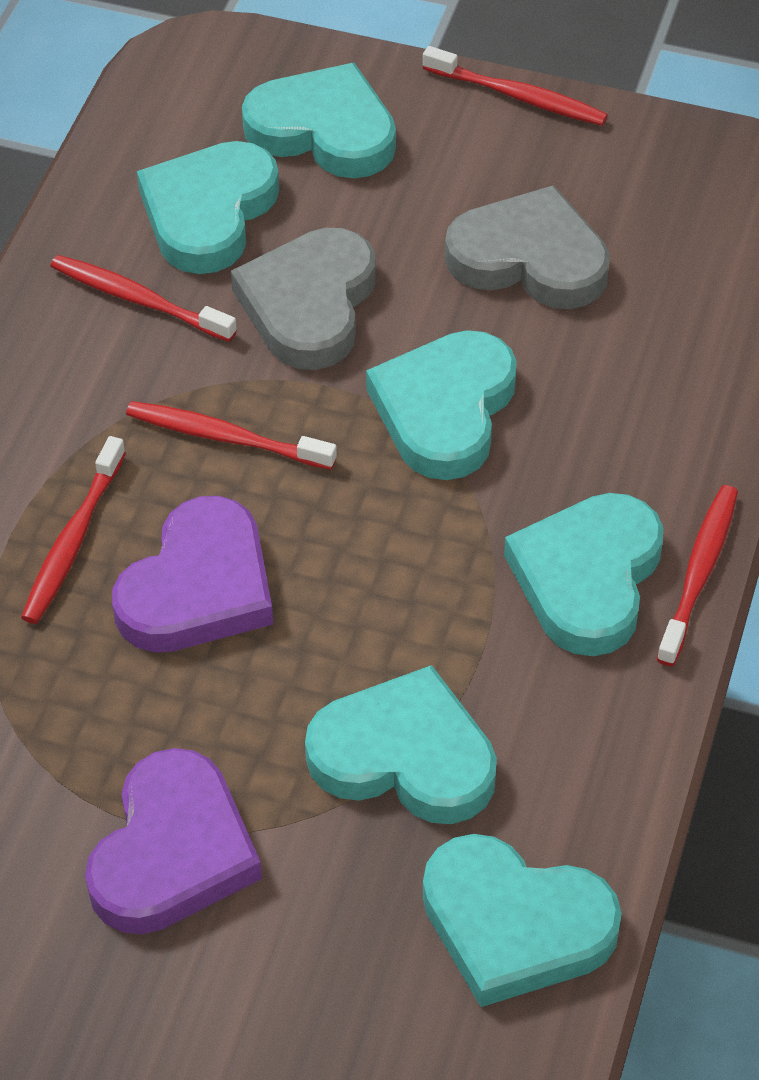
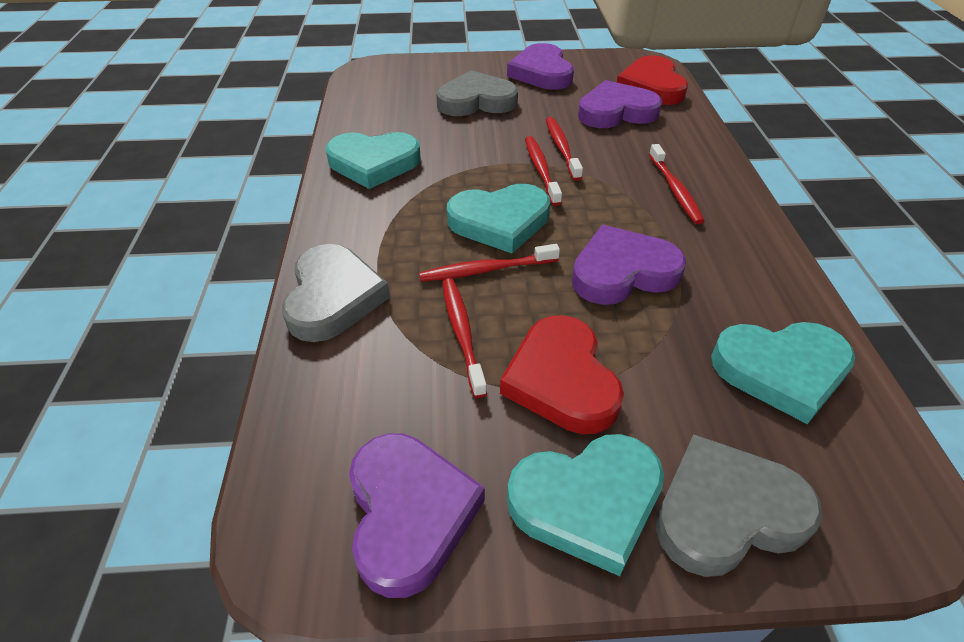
grey heart: [231,228,376,370] [445,185,610,309] = 2 -> [282,244,390,342] [436,70,518,116] [656,434,822,577] = 3
purple heart: [85,748,262,934] [112,496,273,652] = 2 -> [349,433,485,598] [507,43,574,90] [572,225,686,305] [578,80,662,128] = 4
red heart: none = 0 -> [500,315,624,434] [617,55,688,105] = 2
turquoise heart: [137,141,279,274] [242,63,396,178] [305,665,497,824] [366,330,517,480] [423,834,622,1007] [504,493,663,656] = 6 -> [326,132,421,189] [447,184,550,254] [507,434,664,576] [711,322,855,424] = 4

